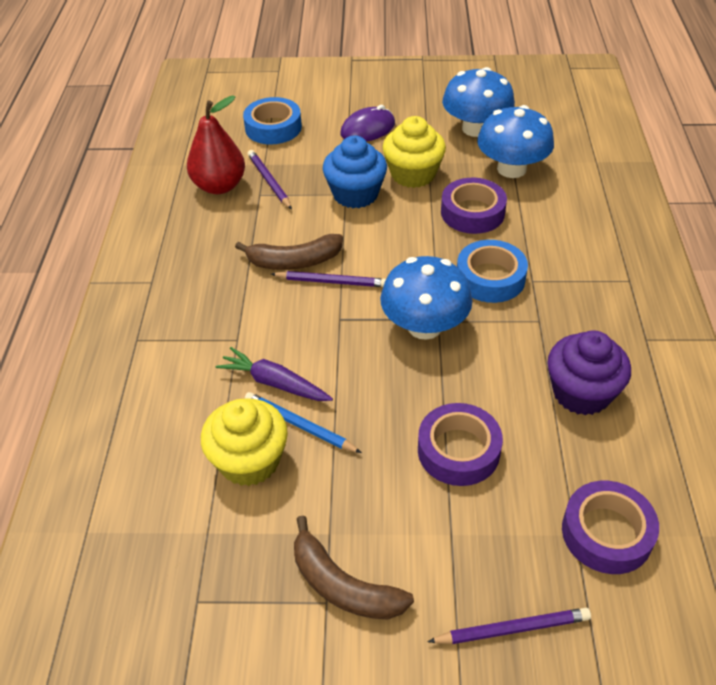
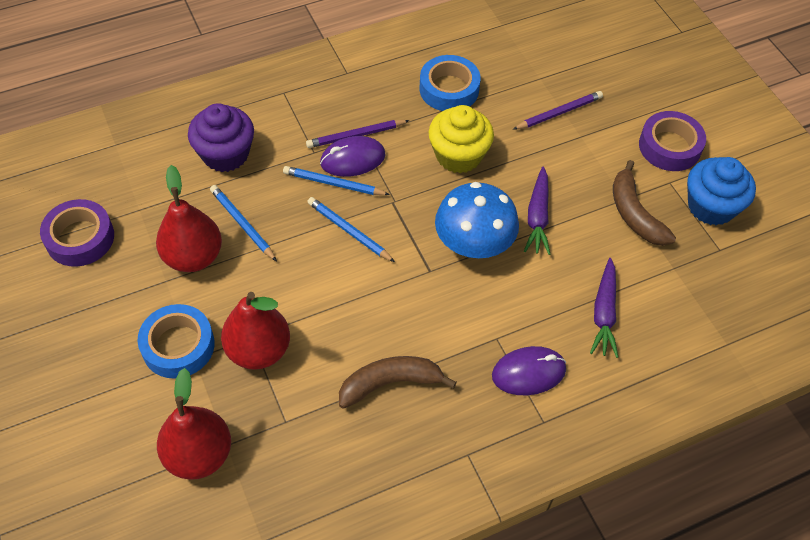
blue mushroom: [380,256,472,340] [442,67,515,137] [477,105,554,178] = 3 -> [435,182,519,258] = 1
blue pencil: [245,392,362,453] = 1 -> [210,185,277,262] [283,166,390,195] [308,197,395,262] = 3
purple carrot: [216,347,333,401] = 1 -> [524,167,550,255] [590,258,618,358] = 2
purple mouse: [341,105,395,142] = 1 -> [320,136,385,177] [492,346,566,395] = 2
purple pencil: [248,150,292,210] [271,271,386,287] [427,608,591,644] = 3 -> [306,120,410,148] [513,91,603,130] = 2
purple tape: [418,403,503,486] [441,178,507,234] [562,481,659,574] = 3 -> [40,199,114,267] [639,111,706,171] = 2
red pear: [187,96,245,194] = 1 -> [156,165,222,272] [157,368,231,480] [221,292,290,370] = 3
yellow cupcake: [201,398,288,486] [382,116,446,188] = 2 -> [428,105,494,173] = 1

